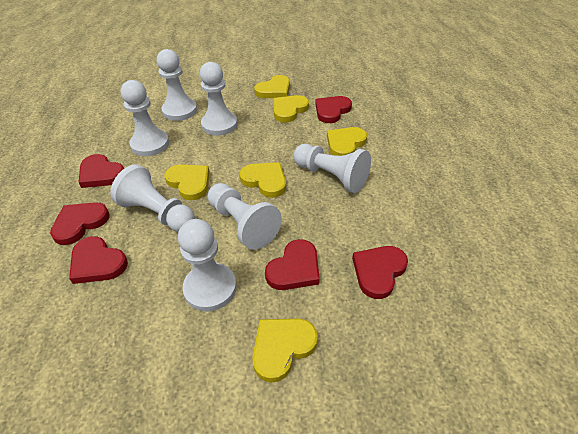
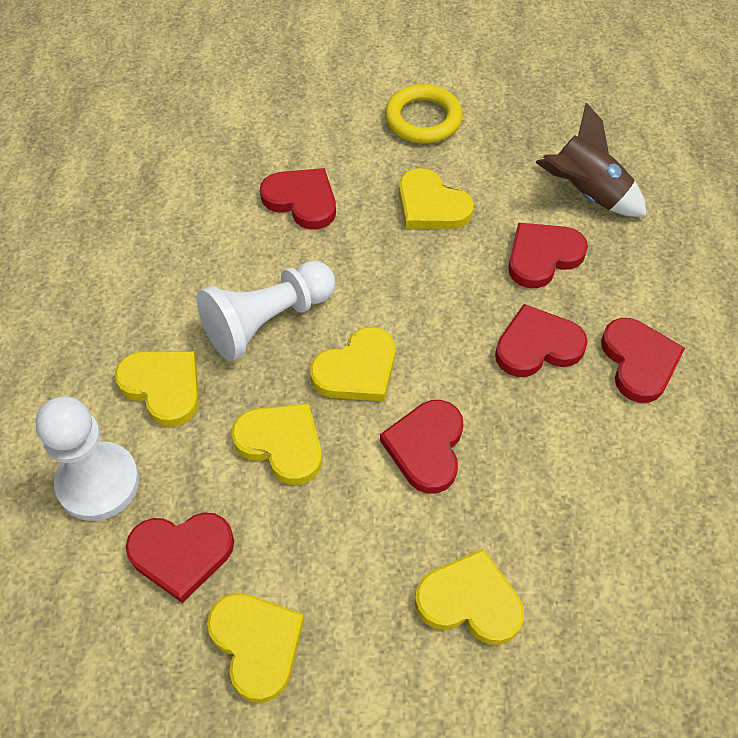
brown rocket: none = 0 -> [535,103,647,217] = 1
white pawn: [110,164,195,232] [121,80,169,156] [157,49,197,121] [178,219,237,312] [200,62,238,136] [208,183,282,250] [293,144,371,193] = 7 -> [36,396,140,521] [197,261,335,361] = 2
yellow ring: none = 0 -> [385,84,463,143] = 1

